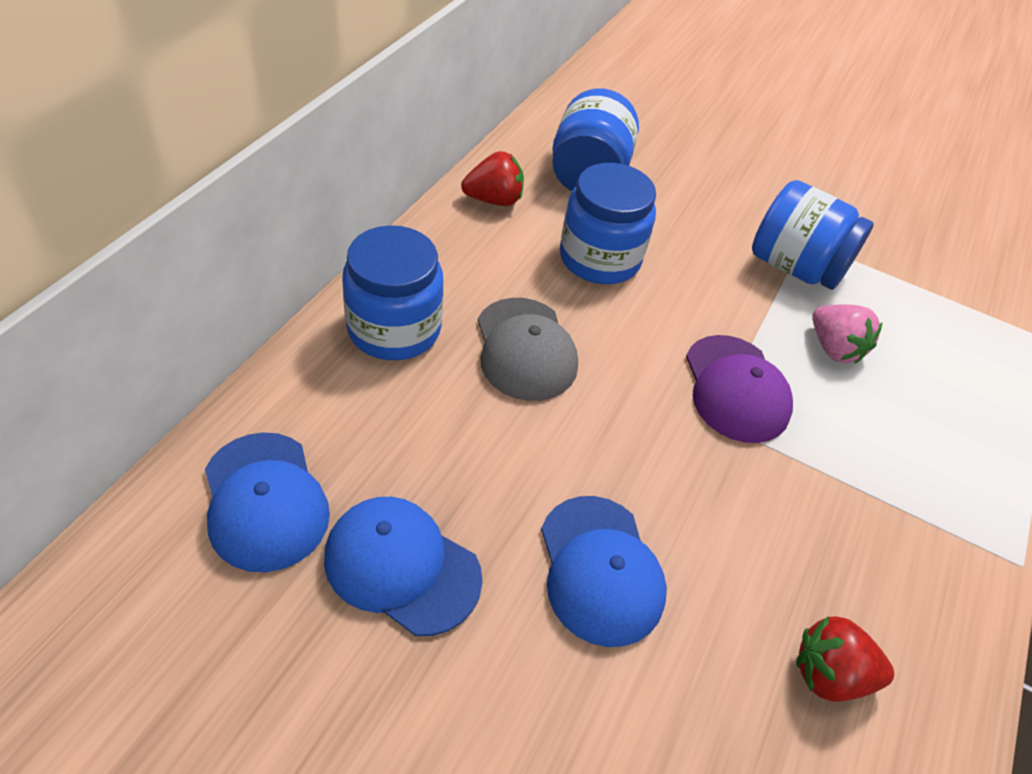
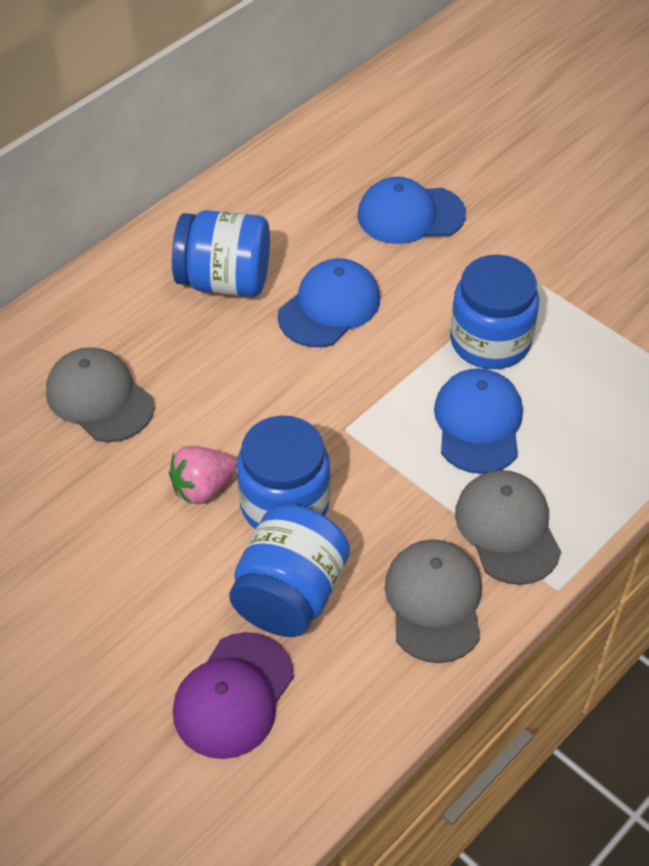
grey cap: [478,298,578,401] = 1 -> [46,347,155,442] [385,539,482,663] [455,470,561,585] = 3
red strawberry: [461,151,524,206] [796,616,894,702] = 2 -> none = 0

